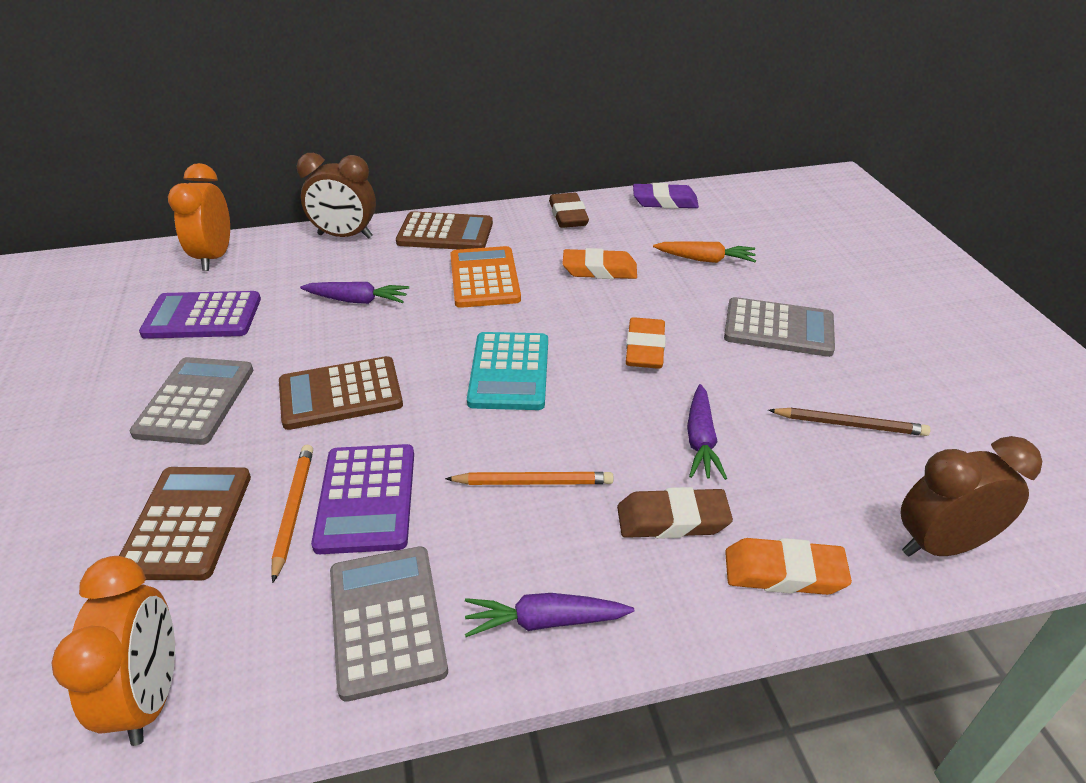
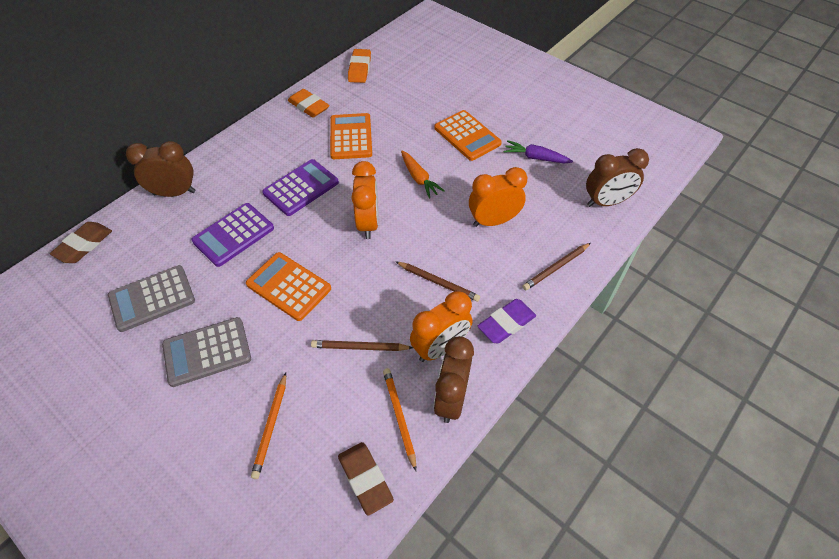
brown calculator: [119,467,251,580] [279,356,403,430] [396,211,493,249] = 3 -> none = 0
brown clock: [297,153,376,239] [901,436,1042,557] = 2 -> [126,141,195,197] [434,336,474,423] [586,148,649,207] = 3
brown pencil: [768,408,930,436] = 1 -> [311,340,413,351] [395,261,480,302] [522,243,591,290] = 3
grey calculator: [130,357,253,445] [330,546,448,702] [724,297,835,357] = 3 -> [108,265,195,332] [162,317,251,387] = 2
orange calculator: [450,246,521,308] = 1 -> [246,252,331,321] [330,113,372,159] [434,110,502,161] = 3
orange clock: [52,556,175,746] [168,163,230,271] = 2 -> [351,161,379,239] [410,291,473,362] [469,167,528,227] = 3
orange eraser: [562,248,637,279] [626,317,666,369] [725,538,852,595] = 3 -> [288,89,330,118] [348,49,371,83] = 2
purple carrot: [300,282,409,304] [465,593,634,637] [687,384,727,480] = 3 -> [504,140,573,163] = 1
turquoise calculator: [467,332,548,410] = 1 -> none = 0

